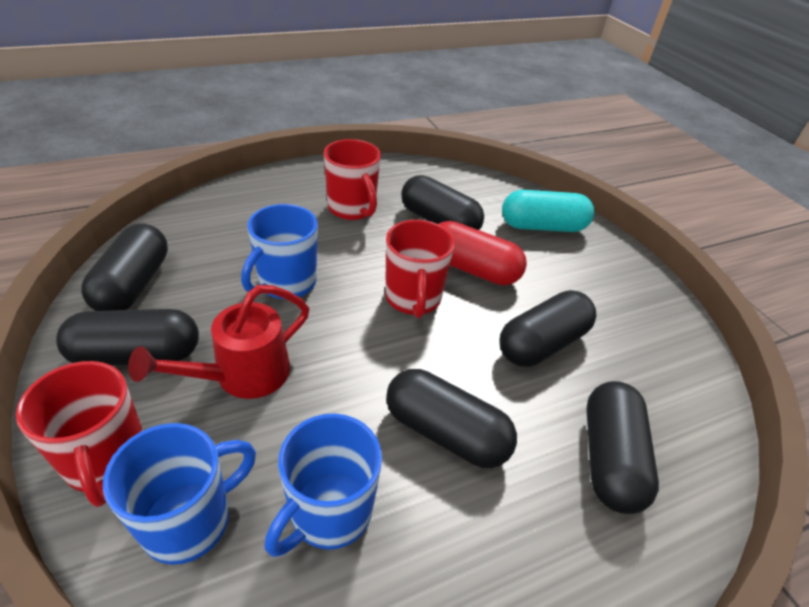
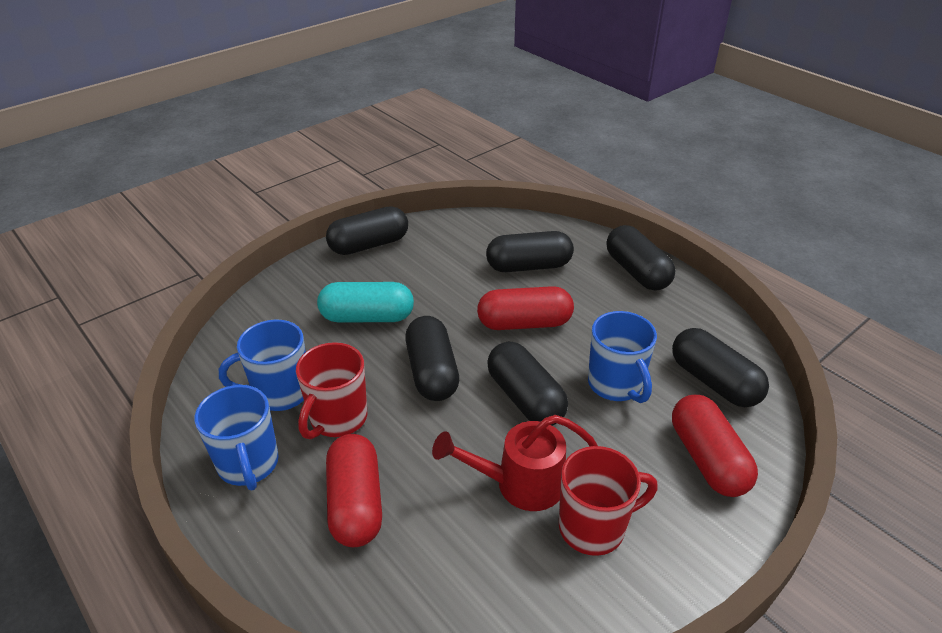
red capsule: [439,221,527,285] = 1 -> [326,434,382,547] [477,286,574,330] [672,395,758,497] = 3
red mug: [16,361,143,507] [324,139,381,220] [385,220,455,318] = 3 -> [296,342,367,439] [559,446,658,556] = 2

